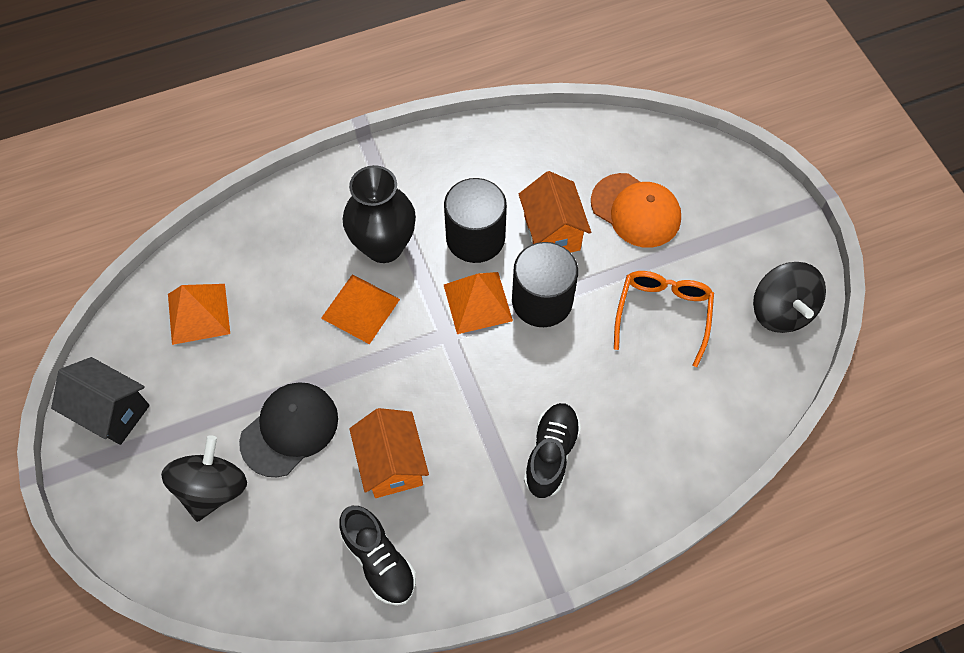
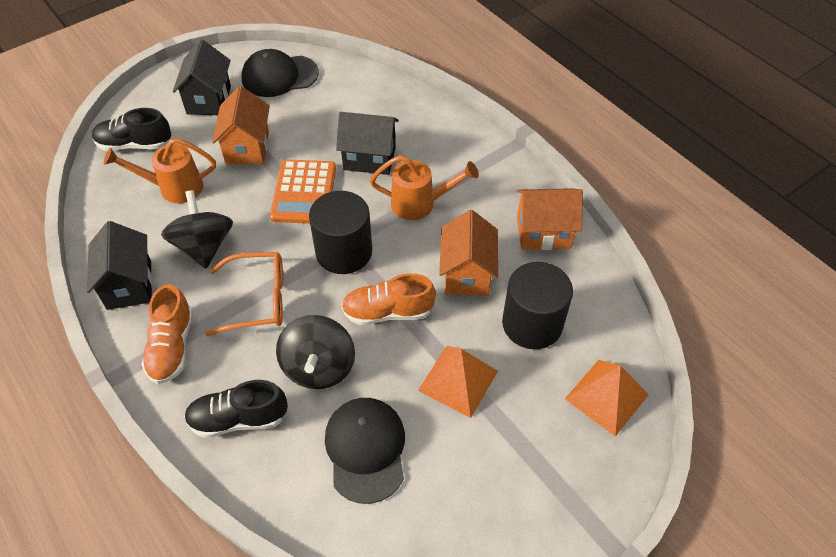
black cap: [239,382,338,477] = 1 -> [241,49,319,97] [325,398,405,504] = 2
black house: [51,357,150,445] = 1 -> [87,221,153,310] [173,40,231,115] [336,112,399,175] = 3
black vase: [343,165,416,263] = 1 -> none = 0
orange calculator: none = 0 -> [270,159,336,224] = 1
orange cap: [591,173,681,248] = 1 -> none = 0
orange house: [349,408,429,498] [519,171,591,253] = 2 -> [212,86,270,164] [439,210,498,296] [517,188,583,250] = 3
orange pyramid: [168,284,230,345] [321,274,400,344] [444,272,513,334] = 3 -> [418,346,498,418] [565,360,649,437] = 2
orange shoe: none = 0 -> [141,284,193,384] [341,273,436,325] = 2
orange watering can: none = 0 -> [104,138,216,203] [370,155,479,220] = 2

